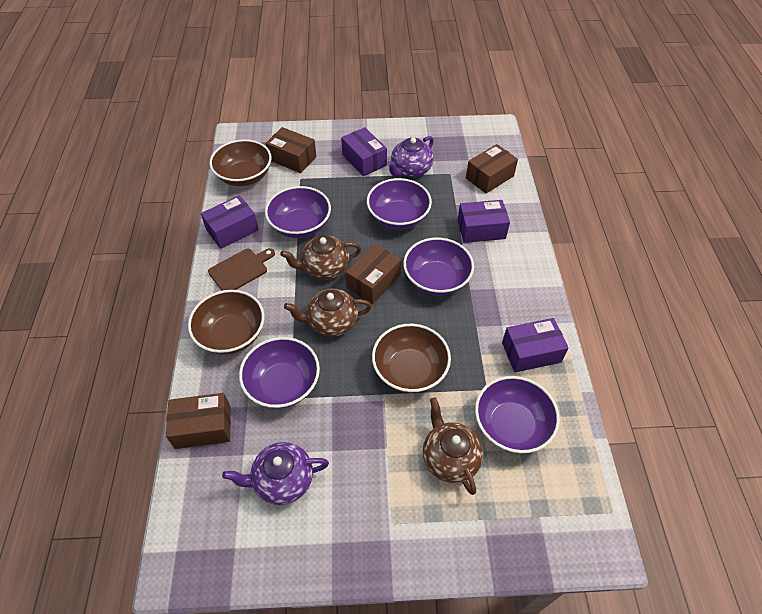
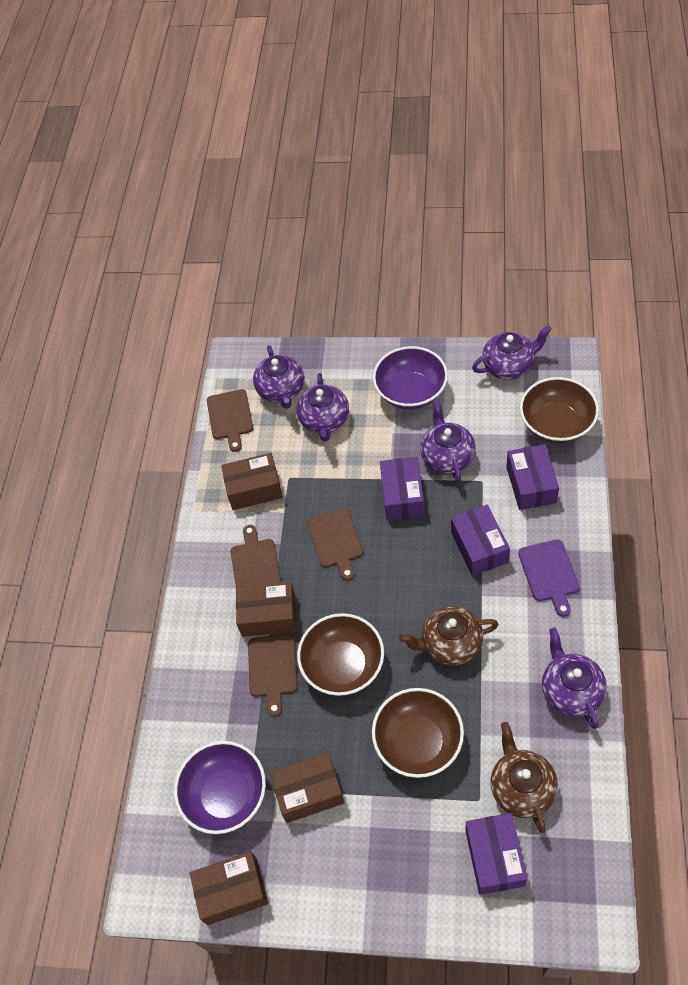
brown cutting board: [208,248,275,291] = 1 -> [207,389,253,452] [231,525,282,587] [248,634,298,717] [307,508,363,581] = 4
brown teapot: [280,235,361,280] [284,288,372,337] [423,397,484,495] = 3 -> [399,606,499,666] [491,722,558,833] = 2
purple bowl: [239,337,320,409] [265,186,331,238] [367,178,432,229] [403,238,474,296] [475,376,560,453] = 5 -> [174,741,266,834] [373,346,448,409] = 2
purple cutting board: none = 0 -> [518,539,579,617] = 1
purple teapot: [222,442,329,505] [387,136,434,177] = 2 -> [253,345,304,409] [296,373,349,442] [420,399,476,483] [472,325,552,380] [542,628,607,729] = 5

